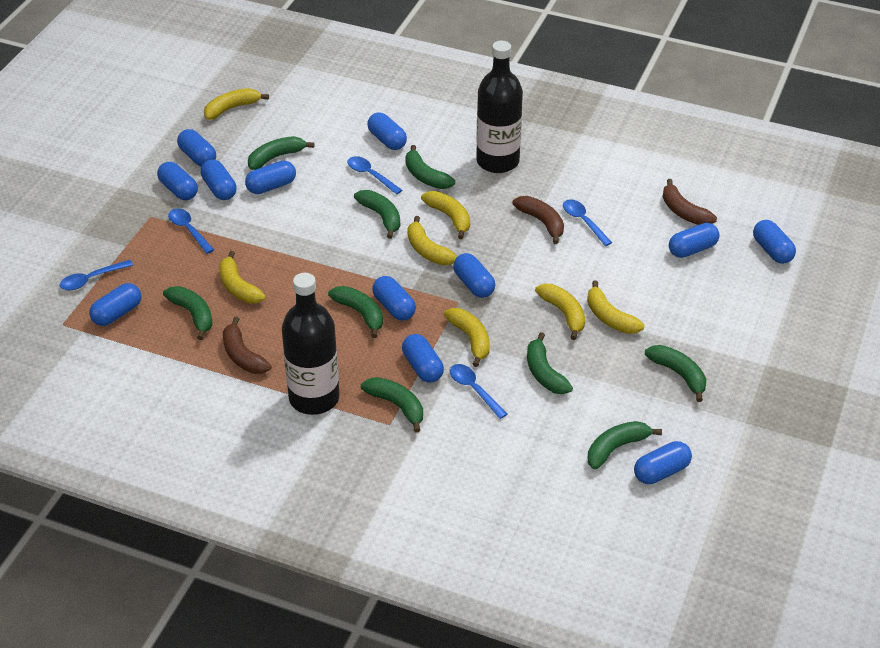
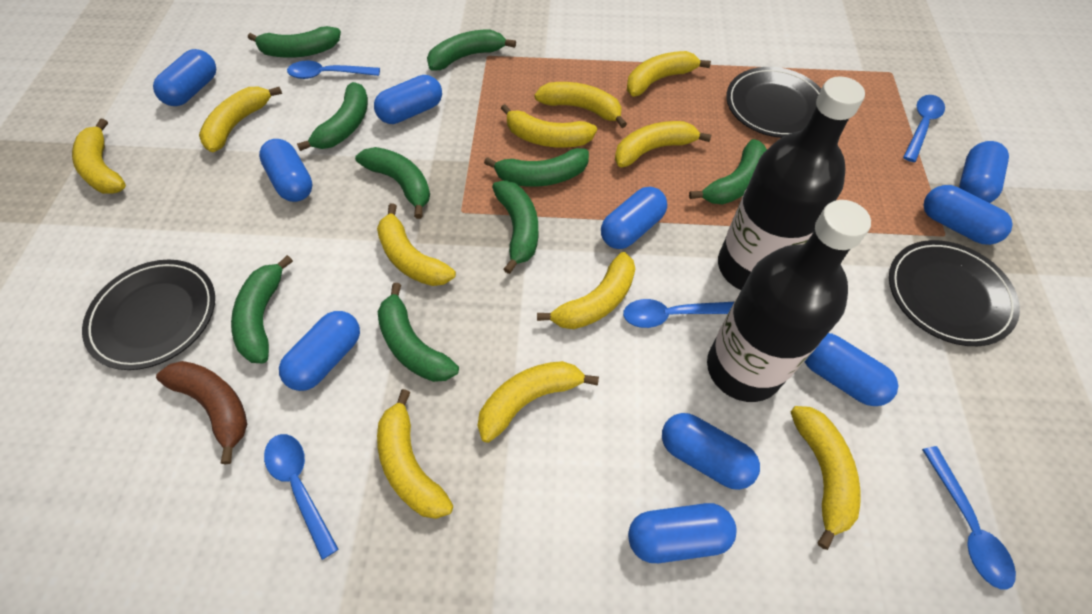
black plate: none = 0 -> [82,260,215,370] [726,67,821,138] [889,240,1020,346] = 3
blue capsule: [89,283,141,326] [157,162,198,200] [177,129,216,167] [201,160,237,200] [245,161,296,194] [367,112,407,150] [372,276,416,321] [402,334,444,383] [453,253,495,298] [634,441,692,484] [669,223,719,258] [753,220,796,264] = 12 -> [153,49,216,106] [259,139,313,202] [279,311,360,391] [374,75,442,124] [601,187,667,249] [628,503,737,563] [662,413,760,490] [804,333,898,406] [923,185,1013,245] [959,141,1009,203] = 10
brown banana: [223,317,271,374] [512,196,564,244] [663,179,717,225] = 3 -> [156,361,247,464] = 1
yellow banana: [204,88,269,120] [219,251,266,303] [408,216,458,265] [421,191,470,239] [444,308,490,367] [535,284,585,340] [587,280,644,334] = 7 -> [72,118,126,194] [199,87,282,152] [377,204,456,286] [377,389,453,519] [477,361,599,443] [501,104,597,148] [534,82,627,128] [537,252,635,329] [615,121,711,167] [627,51,711,96] [791,406,861,550] = 11

